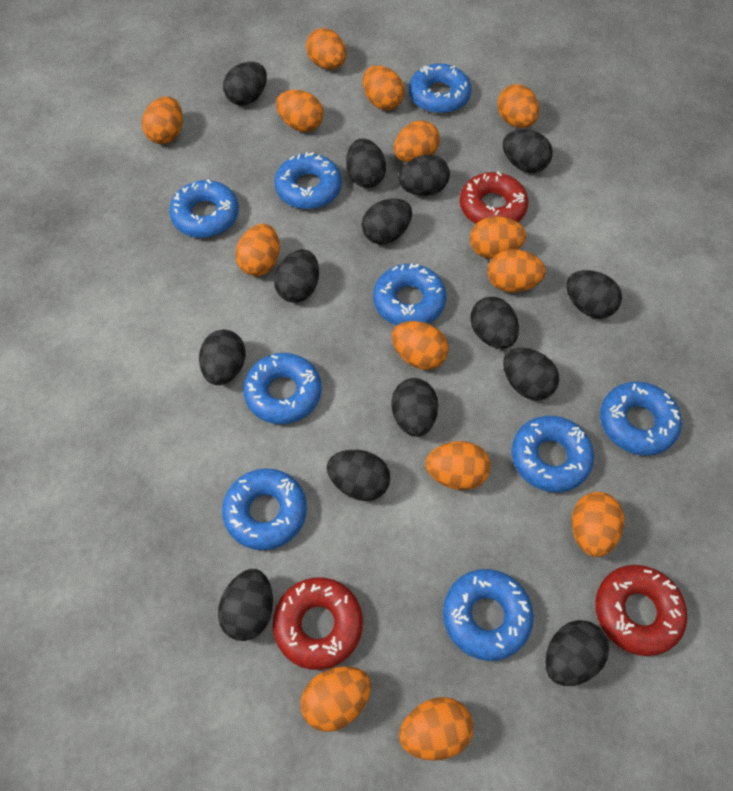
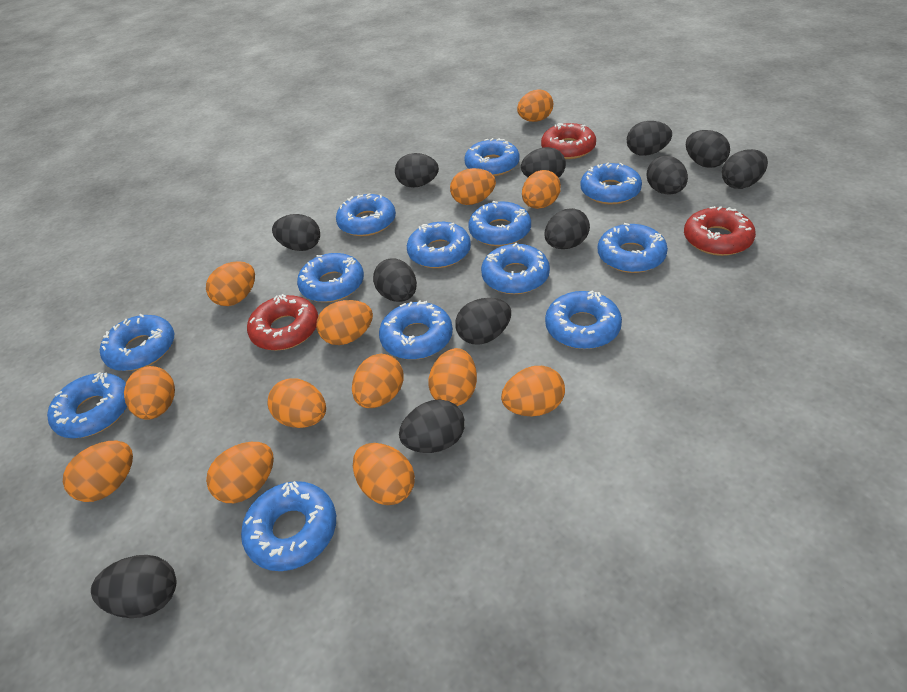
black egg: [199,330,246,385] [218,569,273,641] [223,62,267,106] [274,249,319,303] [327,450,390,501] [346,138,386,188] [362,199,412,244] [391,378,438,437] [398,154,450,196] [470,297,519,349] [503,129,553,173] [503,348,559,400] [545,620,609,686] [566,270,622,319] = 14 -> [91,555,176,618] [272,214,320,251] [373,258,417,302] [395,153,439,188] [399,399,465,453] [455,298,511,345] [521,147,566,178] [545,208,590,249] [627,121,672,156] [647,156,688,195] [686,130,730,168] [722,149,768,189] = 12
blue donut: [169,179,239,238] [222,468,307,550] [243,353,322,424] [274,152,342,209] [373,263,446,325] [409,64,471,114] [443,569,534,661] [511,416,594,492] [600,382,682,456] = 9 -> [47,372,127,438] [100,314,174,371] [241,481,336,571] [297,253,364,302] [336,193,396,236] [379,300,453,360] [407,222,471,268] [464,138,520,176] [468,201,531,246] [481,243,550,294] [545,290,622,349] [580,163,642,204] [598,223,668,273] = 13
orange egg: [142,96,183,144] [235,224,280,276] [276,90,323,132] [301,666,371,732] [306,28,346,69] [363,65,404,110] [392,321,449,370] [394,120,440,163] [399,697,473,761] [426,441,491,490] [470,216,526,259] [488,249,546,292] [497,84,539,128] [572,492,624,557] = 14 -> [63,441,133,502] [124,366,175,420] [206,261,255,306] [206,442,274,503] [267,378,326,428] [316,300,373,345] [352,354,404,408] [353,443,415,505] [428,348,477,406] [450,168,496,205] [501,366,565,416] [517,90,553,122] [522,170,561,209] = 13

